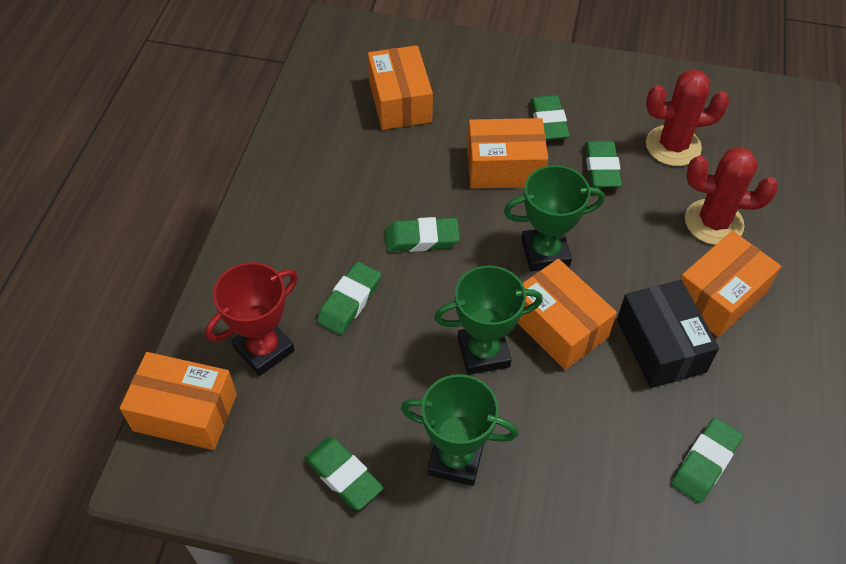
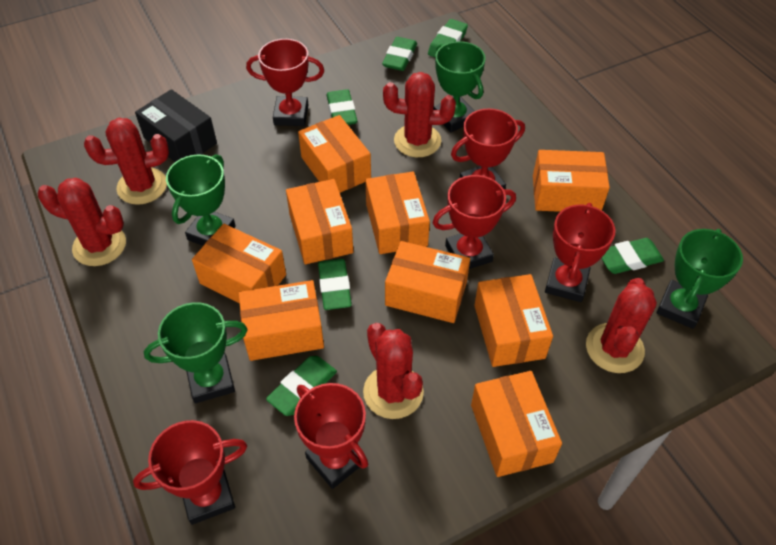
green trophy: [401,374,518,486] [434,265,543,375] [504,165,605,271] = 3 -> [144,302,248,403] [166,154,236,246] [434,41,486,132] [657,229,743,329] = 4
orange box: [120,352,237,450] [368,45,433,130] [467,118,548,189] [518,259,617,370] [680,231,781,337] = 5 -> [192,224,286,303] [239,280,324,361] [286,179,353,264] [298,115,371,193] [365,172,430,254] [385,241,470,323] [471,371,562,477] [474,274,553,367] [533,150,610,212] = 9
red cactus: [646,69,730,166] [685,147,778,245] = 2 -> [37,178,126,266] [84,118,169,205] [363,323,424,419] [383,72,456,157] [586,278,657,373] = 5
red trophy: [205,262,298,376] = 1 -> [133,420,247,525] [246,39,324,126] [294,383,368,489] [433,175,516,269] [451,108,525,189] [545,203,615,302] = 6

